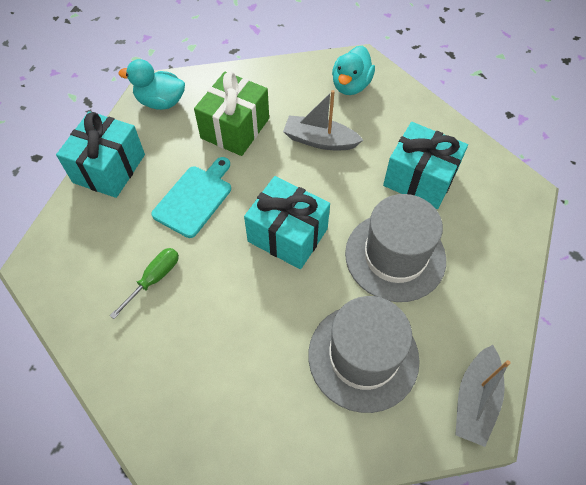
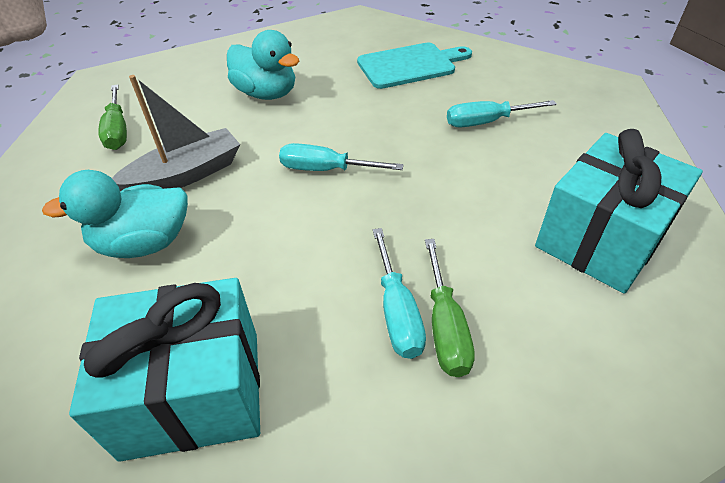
green gift: [194,71,269,156] = 1 -> none = 0
green screwdriver: [110,248,179,319] = 1 -> [98,85,127,150] [425,239,475,377] = 2
grey boat: [283,90,363,150] [455,345,510,447] = 2 -> [112,75,240,191] = 1
grey hat: [308,296,420,413] [345,194,446,302] = 2 -> none = 0
turquoise gift: [56,111,145,198] [244,176,330,269] [383,122,468,209] = 3 -> [69,278,260,462] [535,129,703,294] = 2
turquoise screwdriver: none = 0 -> [279,143,404,171] [373,228,426,359] [447,100,557,128] = 3

